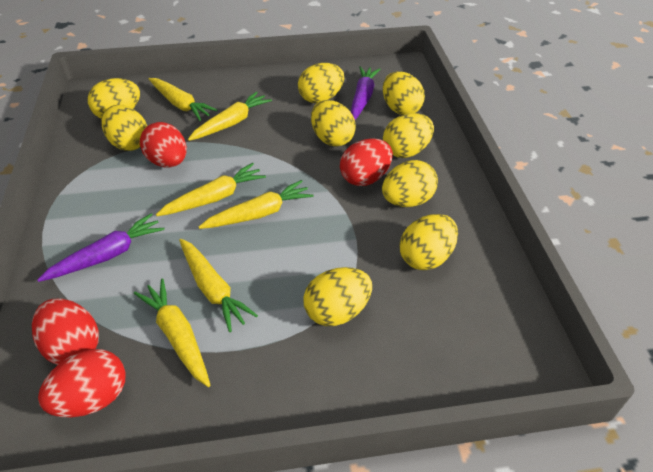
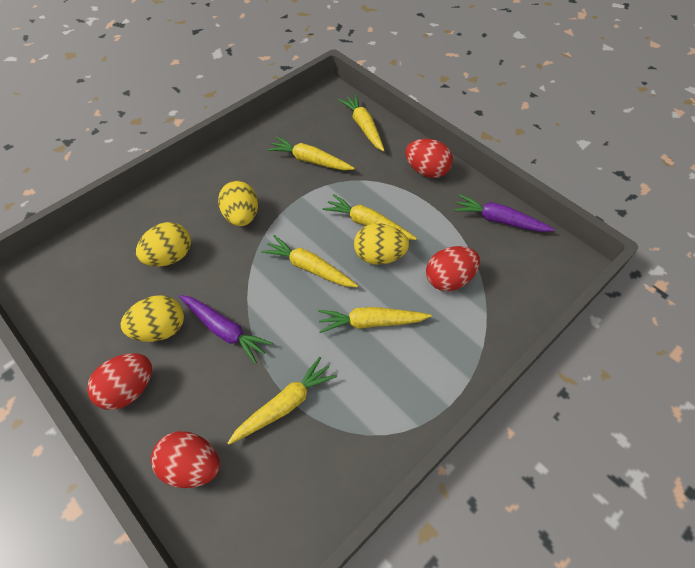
yellow egg: [88,78,140,119] [101,105,147,151] [298,63,344,103] [304,267,372,326] [311,100,356,146] [382,160,438,207] [383,71,425,115] [383,113,434,158] [400,214,458,270] = 9 -> [120,295,184,342] [136,222,191,266] [218,181,258,226] [354,224,409,265] = 4

